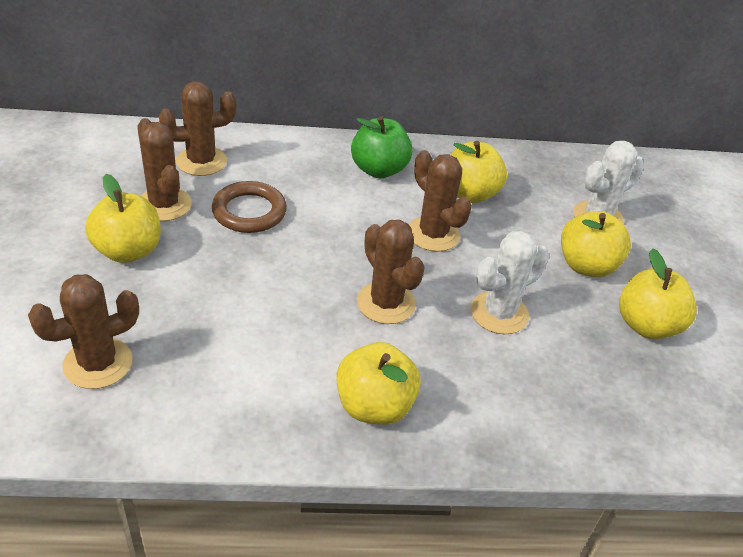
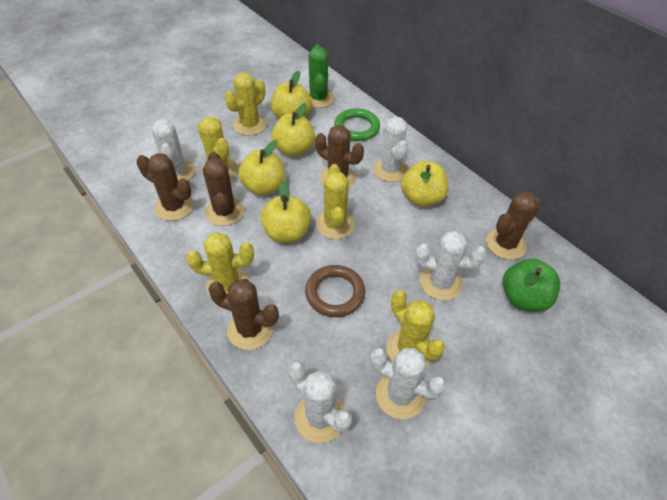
green cactus: none = 0 -> [307,44,334,108] = 1
green ring: none = 0 -> [334,108,380,141] = 1
white cactus: [471,231,549,334] [573,141,644,224] = 2 -> [152,119,195,181] [288,361,352,443] [370,348,446,419] [373,117,408,182] [416,231,487,301] = 5
yellow cactus: none = 0 -> [186,232,254,297] [198,116,238,179] [225,72,267,136] [316,164,355,239] [386,290,445,366] = 5

